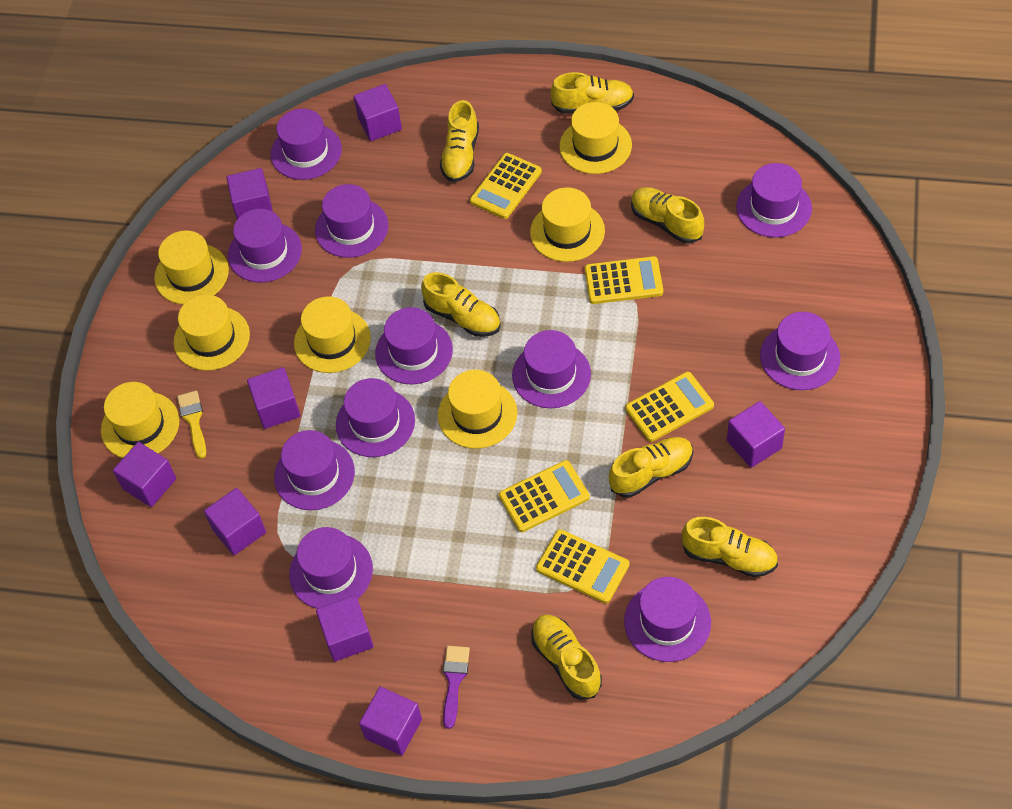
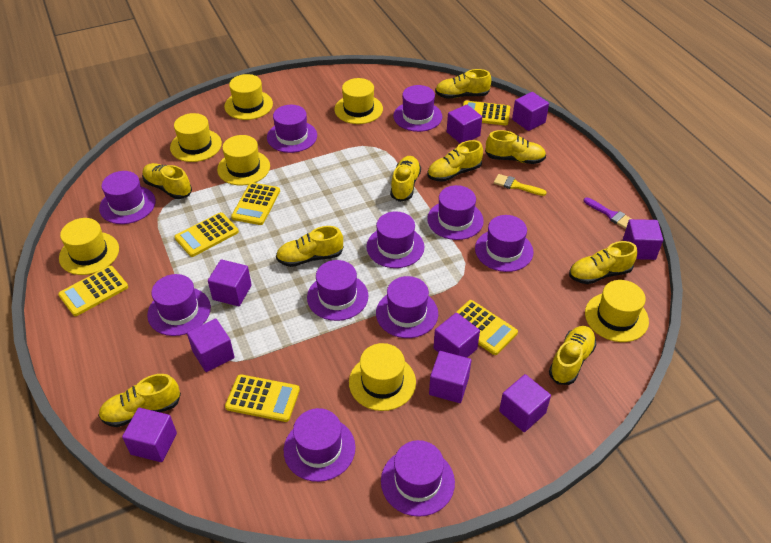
purple cube: [113,442,176,507] [204,488,266,555] [227,168,273,219] [247,367,301,429] [316,596,374,662] [354,84,402,141] [359,687,422,756] [727,401,785,468] = 8 -> [122,408,177,462] [187,319,235,372] [208,259,252,306] [429,351,471,403] [433,312,480,358] [447,105,482,143] [499,374,551,432] [512,92,549,131] [623,219,663,260] = 9
yellow calculator: [470,153,542,219] [499,460,590,532] [536,529,629,604] [585,256,663,304] [625,372,714,442] = 5 -> [58,266,128,316] [174,212,239,257] [225,374,300,422] [231,182,280,225] [454,300,518,355] [463,101,510,126] = 6
yellow shoe: [421,272,501,337] [440,100,479,182] [531,614,602,700] [550,72,634,114] [609,437,693,498] [631,187,704,244] [682,517,778,577] = 7 -> [98,374,181,427] [142,163,192,199] [276,226,343,267] [390,156,421,202] [427,140,483,182] [435,69,491,98] [485,130,546,164] [549,326,596,385] [569,241,637,284] = 9

